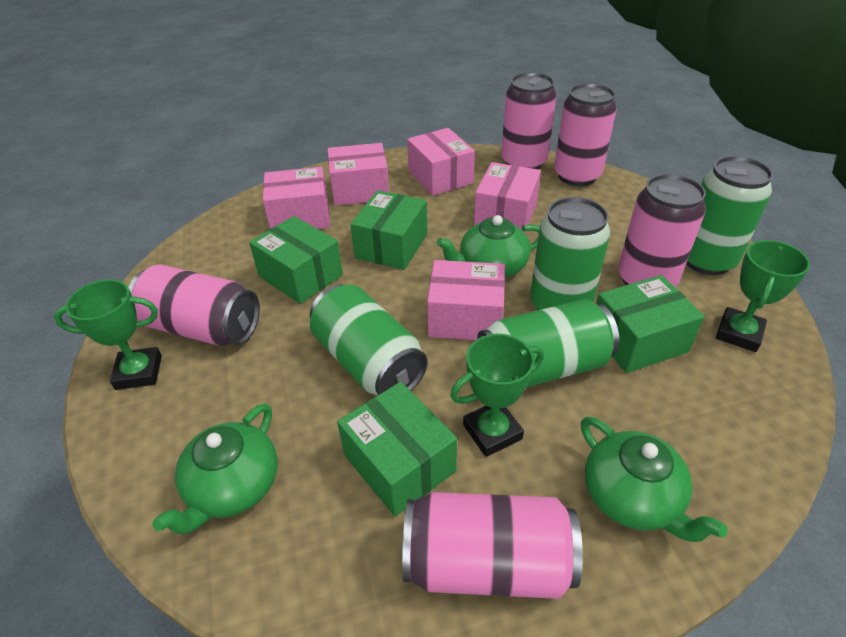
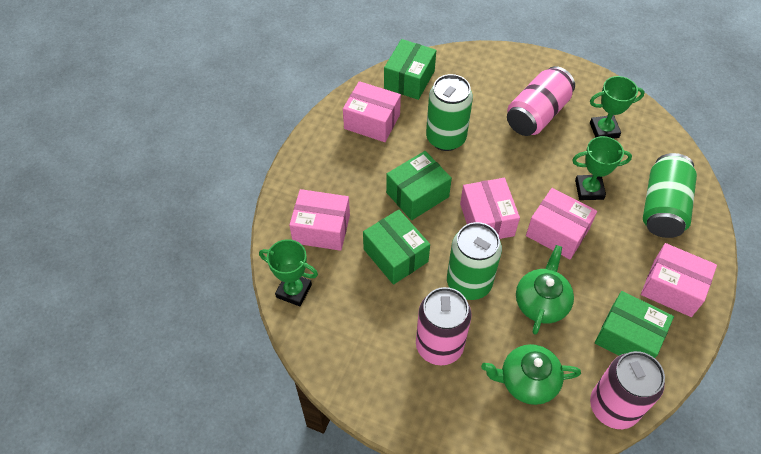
green can: [310,284,428,395] [477,299,619,388] [530,197,611,310] [686,156,773,275] = 4 -> [426,74,473,151] [447,222,502,300] [643,153,697,238] = 3
green teapot: [152,403,278,534] [437,215,540,278] [581,417,728,542] = 3 -> [481,344,581,405] [516,245,574,335] = 2
pink can: [128,265,260,346] [402,492,583,599] [501,72,557,169] [554,83,617,186] [618,174,706,287] = 5 -> [416,287,472,365] [507,66,575,136] [590,351,665,429] = 3

